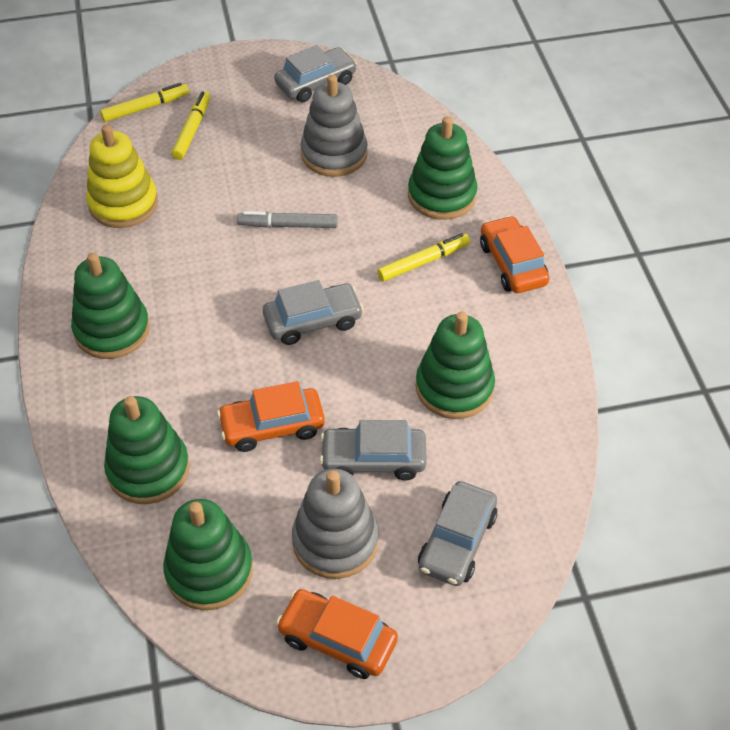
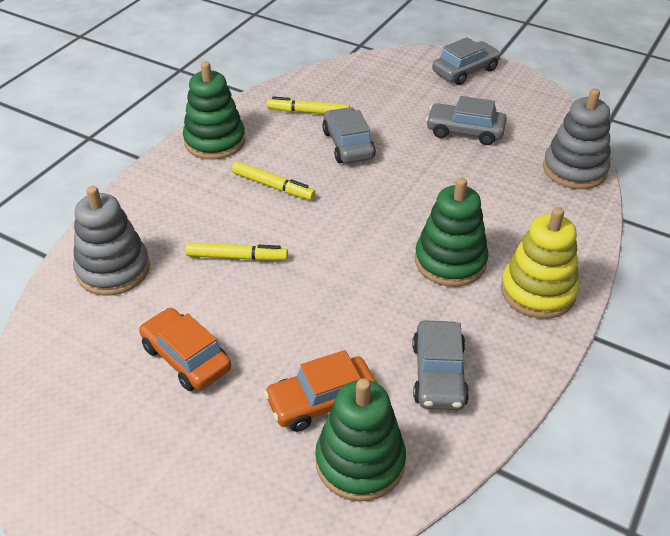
green stacking toy: [71,253,150,359] [104,396,190,504] [163,499,253,610] [408,116,478,220] [416,312,495,419] = 5 -> [183,61,246,160] [315,379,406,501] [415,178,489,287] = 3
grey marker: [237,211,338,228] = 1 -> none = 0
orange car: [217,381,325,452] [276,589,398,679] [480,216,549,293] = 3 -> [139,308,231,391] [264,350,377,432] = 2

